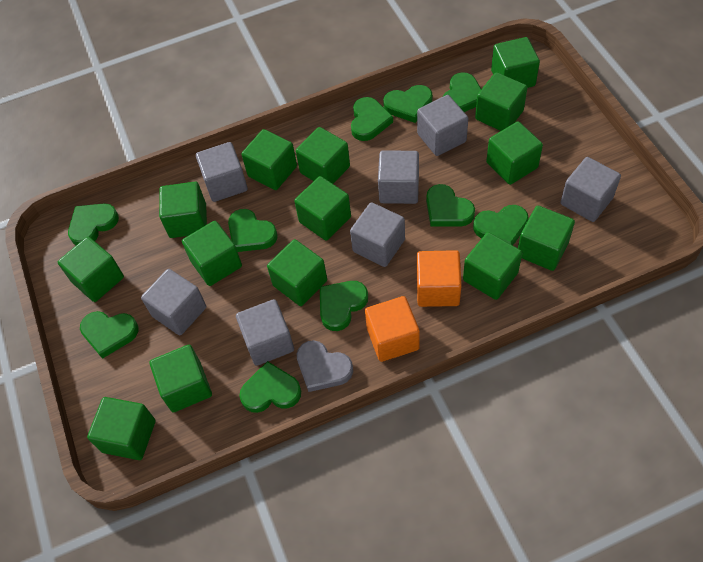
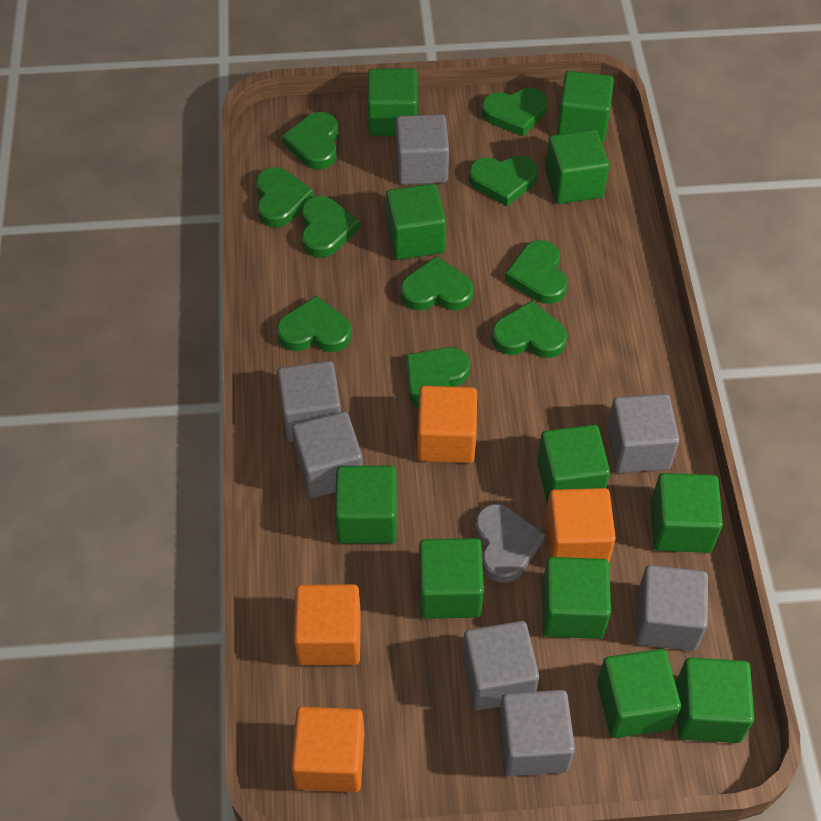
green cube: [58,237,124,302] [87,397,156,460] [150,345,212,412] [159,182,207,238] [182,221,242,286] [241,129,297,190] [267,239,327,306] [294,176,351,241] [296,127,350,184] [463,232,522,300] [475,72,528,131] [486,121,543,185] [491,37,540,88] [518,206,575,271] = 14 -> [335,466,397,544] [367,69,417,136] [386,184,446,260] [419,538,484,619] [537,425,610,504] [542,557,611,639] [545,129,609,204] [557,71,614,143] [597,649,681,738] [651,473,723,553] [676,658,754,743] = 11
orange cube: [365,296,420,362] [417,250,462,307] = 2 -> [291,706,364,792] [294,584,361,665] [417,386,477,463] [545,488,616,562] = 4

